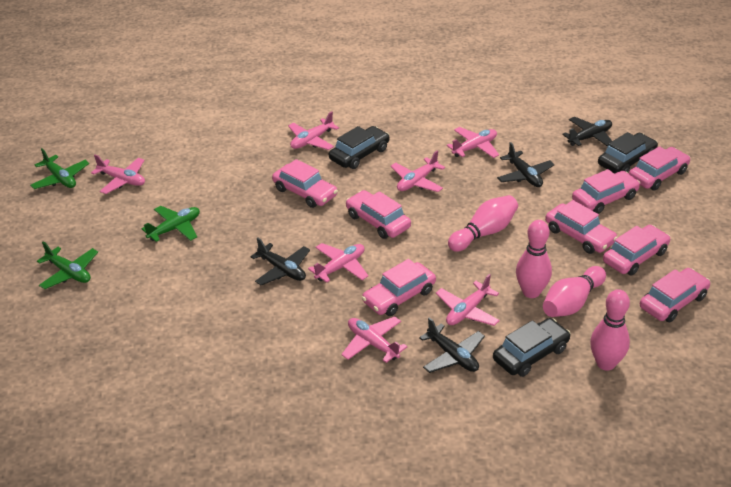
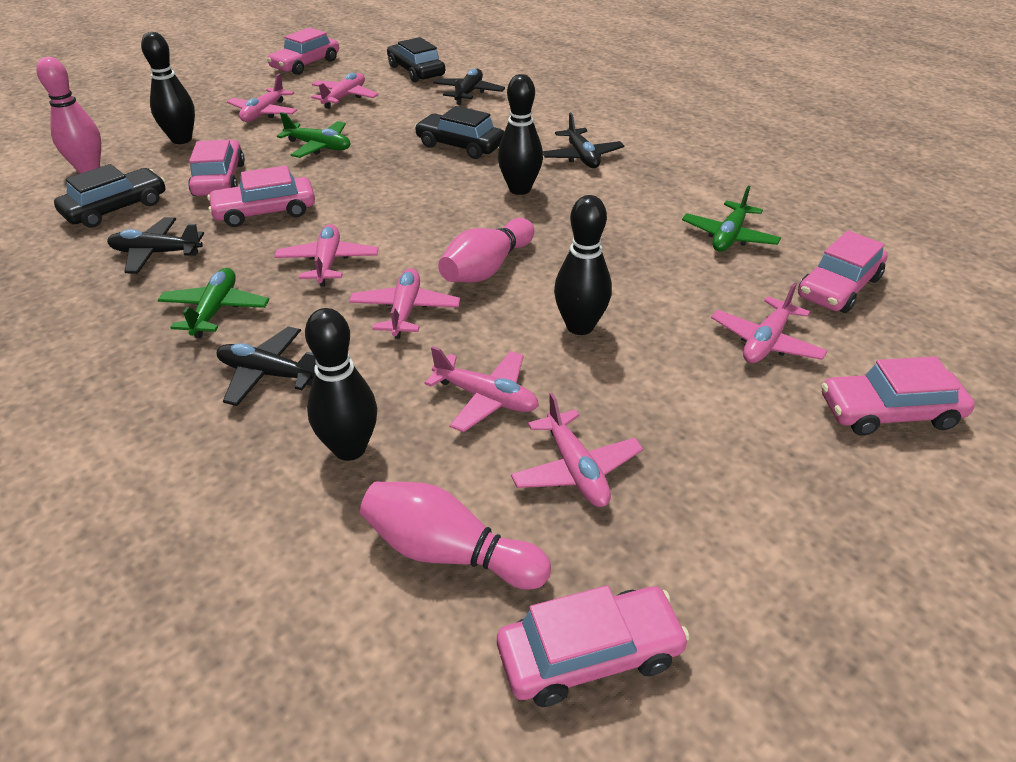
black bowling pin: none = 0 -> [141,32,195,144] [305,308,377,461] [498,74,543,195] [554,195,612,335] = 4
pink bowling pin: [448,195,518,252] [516,220,552,298] [543,266,606,317] [590,289,630,371] = 4 -> [37,57,101,173] [360,482,551,590] [438,218,534,283] = 3
pink car: [272,159,338,208] [346,190,411,239] [362,259,436,316] [545,200,618,254] [572,169,640,214] [603,225,670,276] [629,146,690,191] [640,268,710,322] = 8 -> [188,140,245,196] [207,165,315,227] [267,27,339,75] [497,585,690,707] [798,230,888,313] [822,356,975,436] = 6

